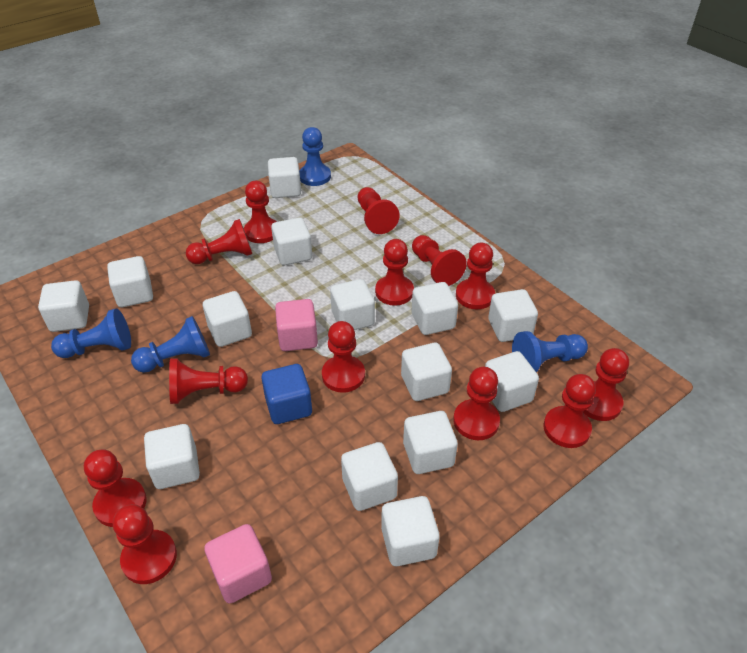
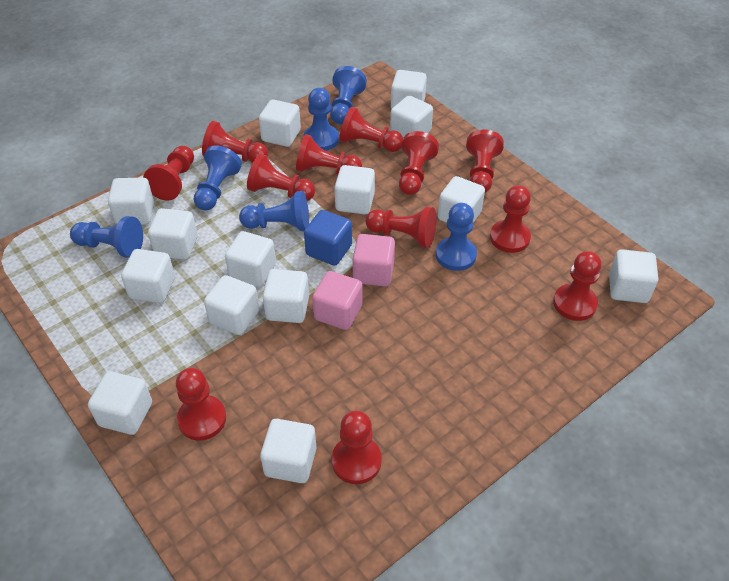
blue pawn: [51,308,131,358] [131,316,210,373] [299,127,331,186] [512,331,588,373] = 4 -> [70,216,143,258] [194,145,242,211] [239,191,309,231] [303,88,339,151] [330,66,367,124] [436,203,477,271] = 6
red pawn: [84,449,147,527] [113,504,177,584] [169,358,248,404] [186,219,252,264] [244,181,277,243] [322,321,365,393] [358,187,400,234] [375,239,414,306] [412,235,467,286] [453,367,500,440] [456,242,495,309] [543,374,596,448] [583,348,629,421] = 13 -> [143,146,194,201] [176,368,226,441] [202,121,268,163] [247,154,315,201] [296,134,362,175] [332,410,382,484] [339,107,403,152] [365,207,436,248] [399,131,439,195] [466,129,504,193] [490,185,531,253] [553,251,602,321] = 12

